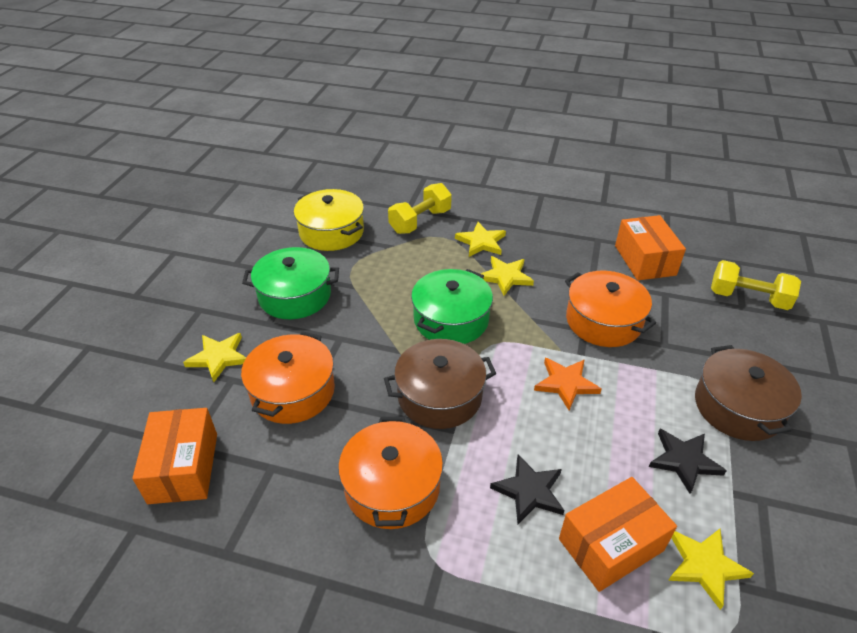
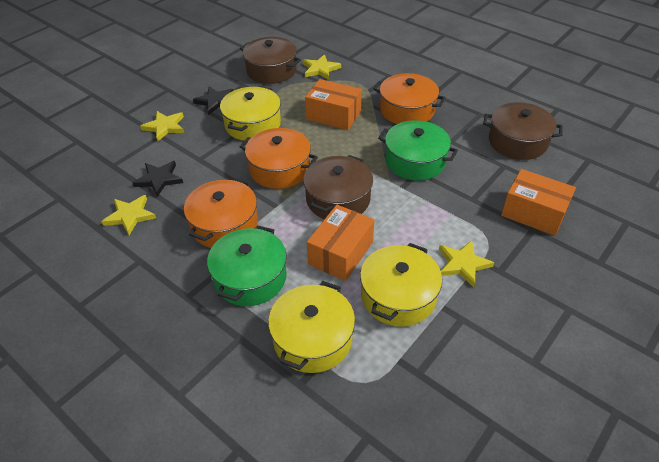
brown pot: [384,339,496,429] [695,345,802,441] = 2 -> [240,37,301,84] [303,155,373,219] [483,102,562,160] = 3
orange star: [534,358,602,410] = 1 -> none = 0
yellow dumbbell: [388,183,452,234] [711,260,801,310] = 2 -> none = 0
yellow pot: [294,189,364,251] = 1 -> [220,86,281,141] [268,281,355,373] [360,243,442,327] = 3

